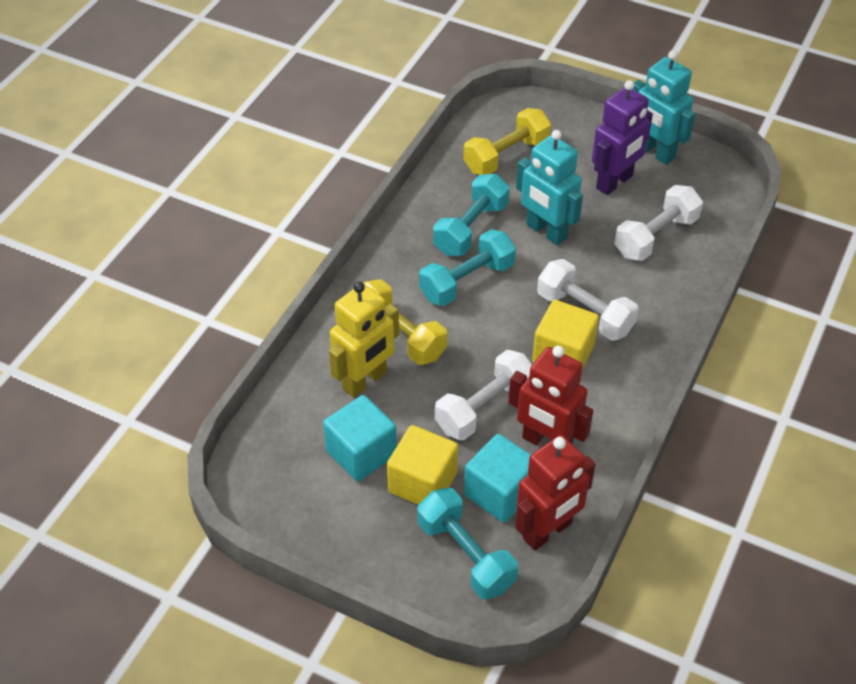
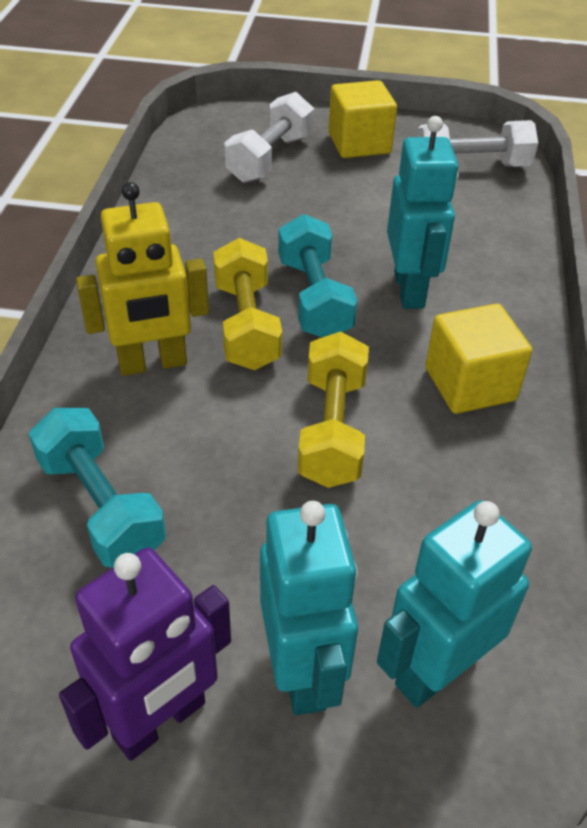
red robot: [508,346,593,445] [515,435,596,550] = 2 -> none = 0
turquoise cube: [323,395,397,482] [464,434,531,523] = 2 -> none = 0
turquoise dumbbell: [417,488,518,600] [419,229,516,306] [433,174,510,256] = 3 -> [29,408,166,568] [278,214,357,337] = 2
turquoise robot: [516,130,583,245] [633,50,695,165] = 2 -> [260,501,358,715] [377,500,532,708] [387,116,459,309] = 3
white dumbbell: [435,350,532,440] [537,259,639,341] [615,185,703,261] = 3 -> [224,92,314,183] [416,120,538,167] = 2

